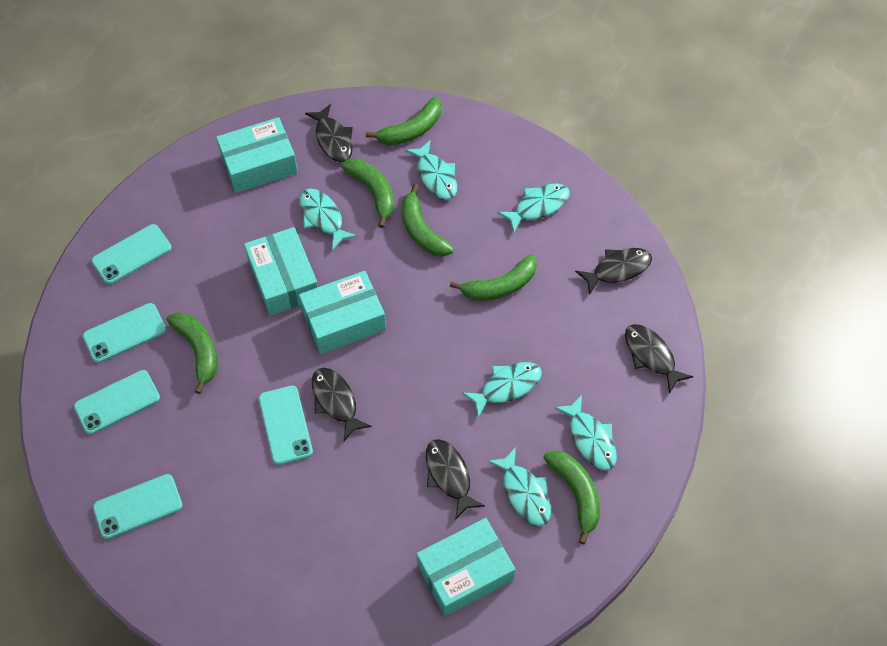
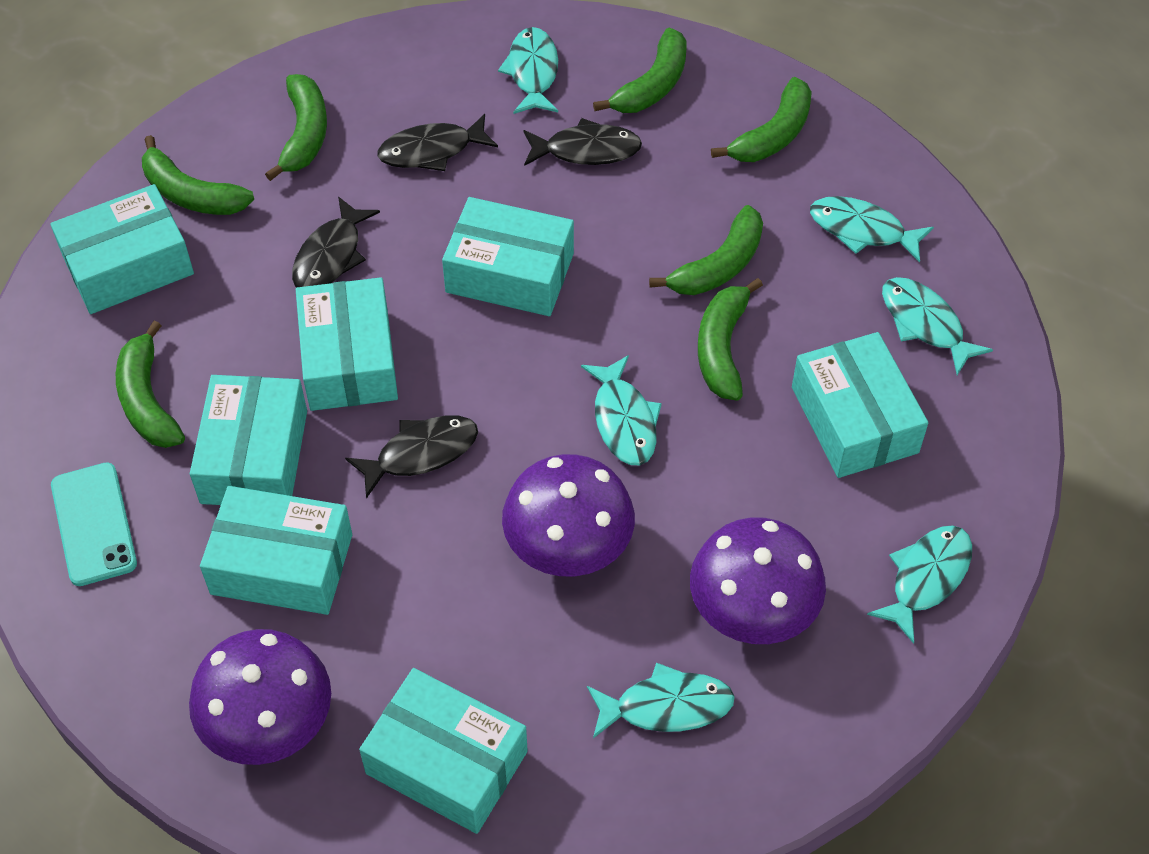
black fish: [305,104,353,162] [312,367,372,441] [426,439,485,520] [575,248,652,295] [625,324,694,394] = 5 -> [292,197,380,288] [345,415,478,499] [377,114,498,171] [523,118,642,166] = 4
green banana: [167,312,217,394] [341,159,394,228] [366,97,441,145] [401,184,454,256] [450,255,537,301] [544,450,600,545] = 6 -> [116,321,185,448] [142,135,254,215] [265,74,327,181] [593,28,687,113] [649,205,763,295] [698,278,763,401] [711,77,812,162] = 7
purple mushroom: none = 0 -> [189,629,331,765] [502,454,635,576] [690,517,826,644] = 3
turquoise box: [216,117,298,193] [244,227,318,316] [299,271,386,354] [417,518,516,616] = 4 -> [50,184,194,314] [190,375,307,505] [200,486,352,615] [296,277,398,411] [359,668,528,834] [442,197,574,316] [792,332,928,478] = 7
turquoise phone: [74,370,160,435] [83,303,166,363] [92,224,172,284] [93,474,183,539] [259,385,313,465] = 5 -> [51,462,137,586] = 1

